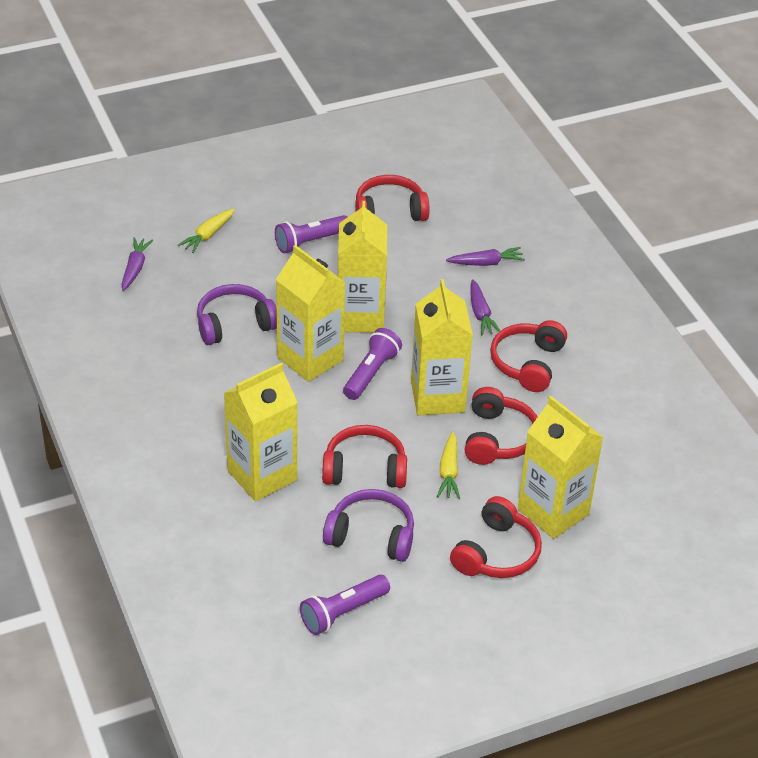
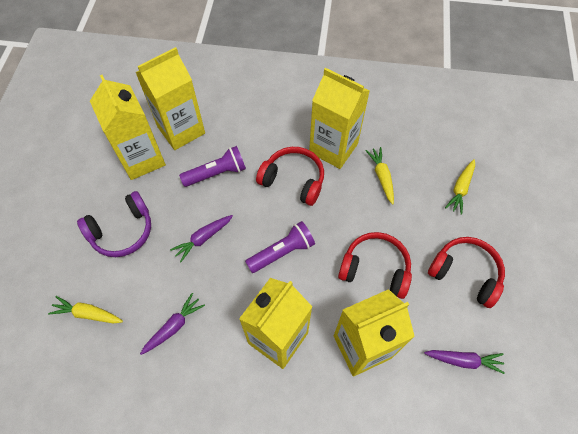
purple flashlight: [275,215,347,253] [300,575,390,635] [343,328,402,400] = 3 -> [179,146,246,187] [245,221,315,273] = 2
purple headphones: [197,284,277,345] [323,489,414,562] = 2 -> [77,191,151,257] = 1
red headphones: [322,425,407,488] [355,175,430,221] [450,496,542,578] [465,387,537,465] [490,320,567,392] = 5 -> [256,147,324,206] [338,232,412,299] [428,237,505,308] = 3
yellow carrot: [178,209,235,253] [437,432,460,499] = 2 -> [48,296,123,324] [365,147,394,204] [445,159,475,215] = 3

